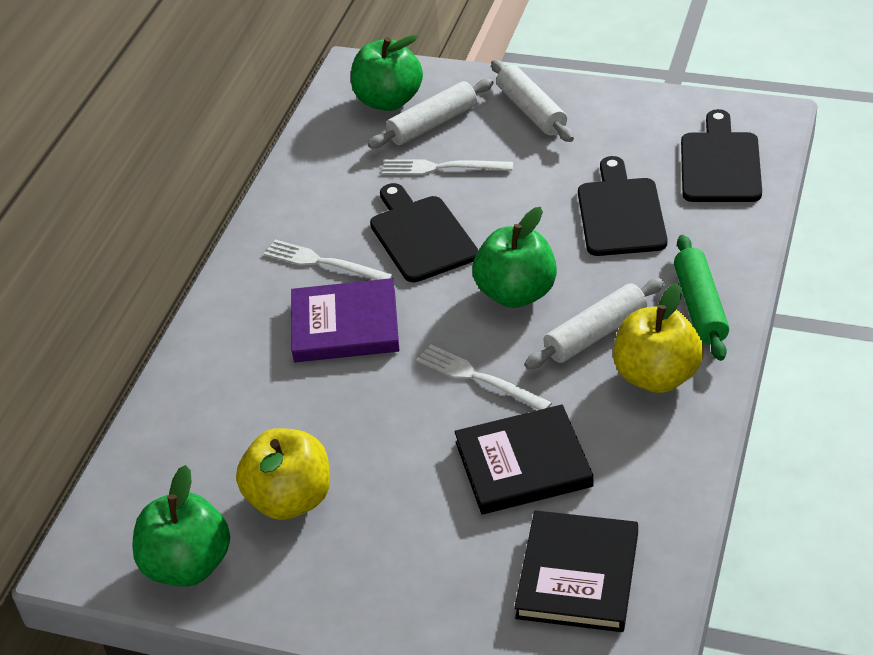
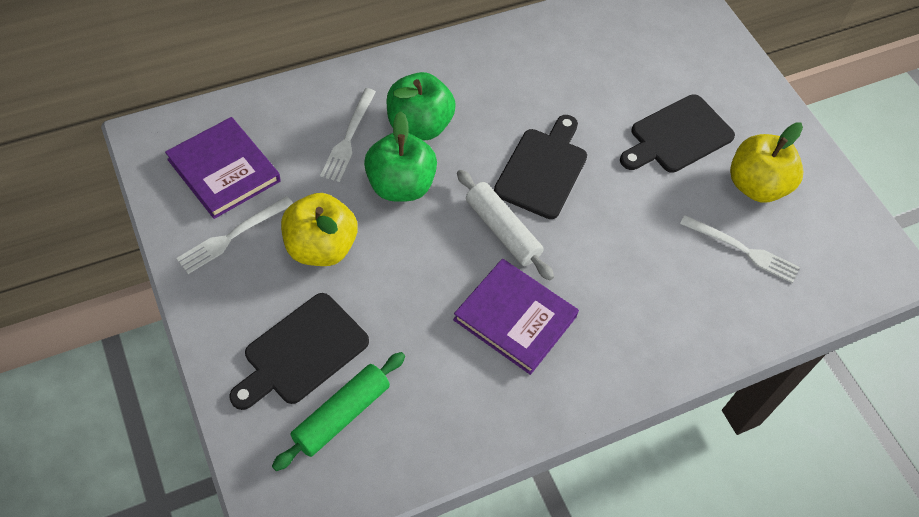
black book: [454,405,594,515] [514,510,638,632] = 2 -> none = 0
green apple: [132,465,230,587] [351,35,423,111] [472,207,557,308] = 3 -> [364,111,437,202] [386,72,456,140] = 2
purple book: [291,278,399,362] = 1 -> [165,117,280,219] [453,259,579,375] = 2
white rolling pin: [368,78,494,149] [491,60,574,142] [524,278,664,369] = 3 -> [457,170,554,280] = 1

